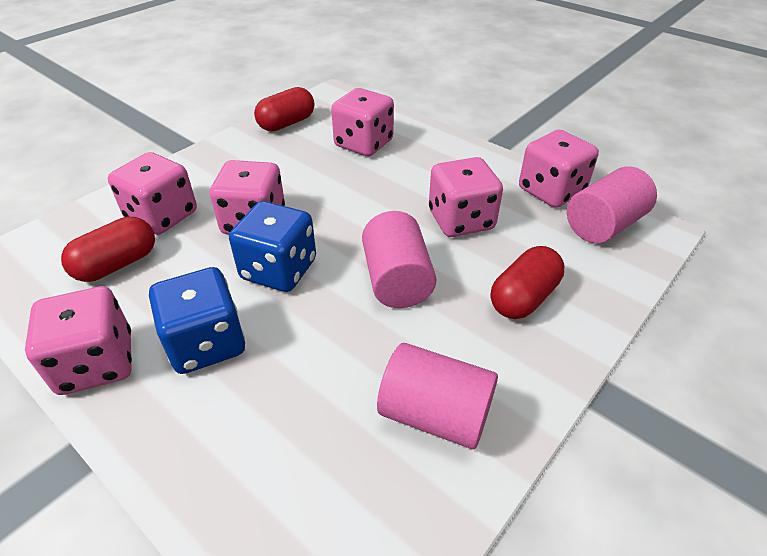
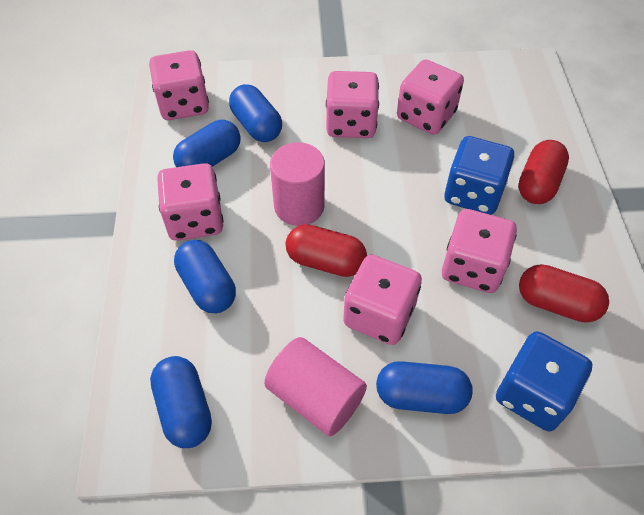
blue capsule: none = 0 -> [150,356,212,448] [173,120,241,167] [174,240,236,313] [229,84,282,142] [376,361,473,414] = 5
pink cylinder: [362,211,436,308] [377,343,498,449] [567,166,657,243] = 3 -> [264,337,367,436] [270,142,325,226] = 2

